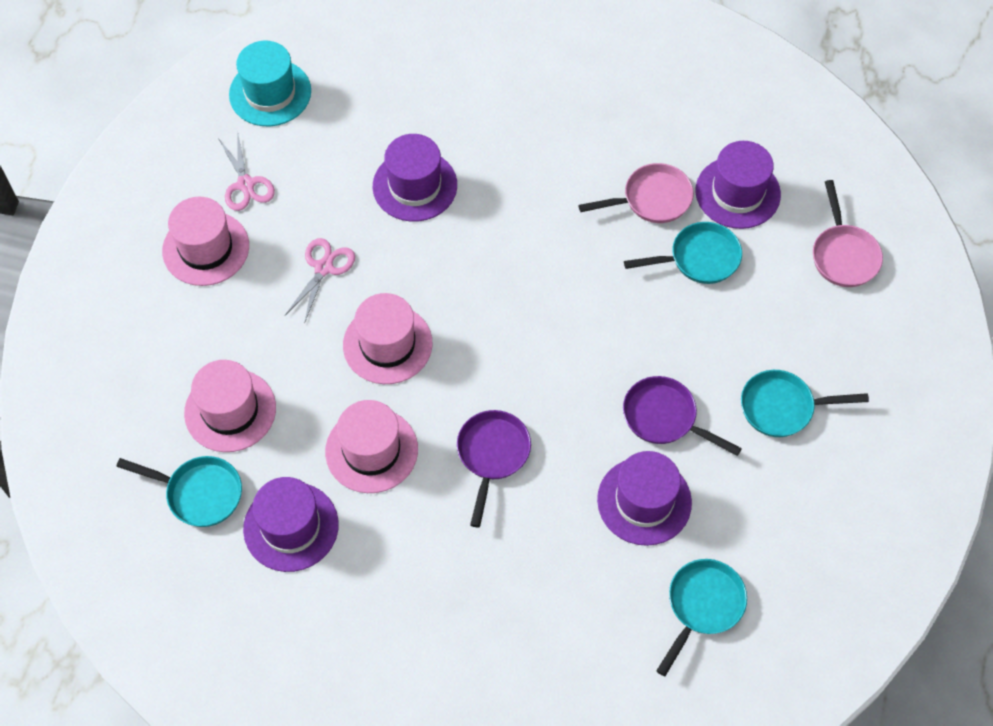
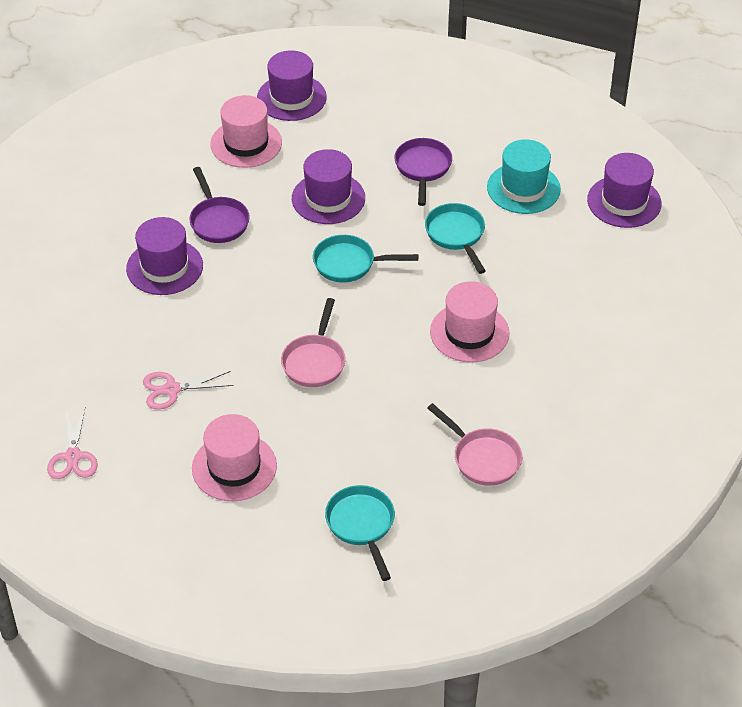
pink hat: [162,197,249,286] [184,360,276,452] [325,400,418,493] [343,293,432,384] = 4 -> [192,414,277,501] [210,95,282,168] [430,281,509,363] = 3
turquoise pan: [116,456,242,527] [624,222,742,284] [656,559,747,676] [741,370,869,437] = 4 -> [313,235,418,283] [325,485,395,581] [425,203,486,274] = 3

